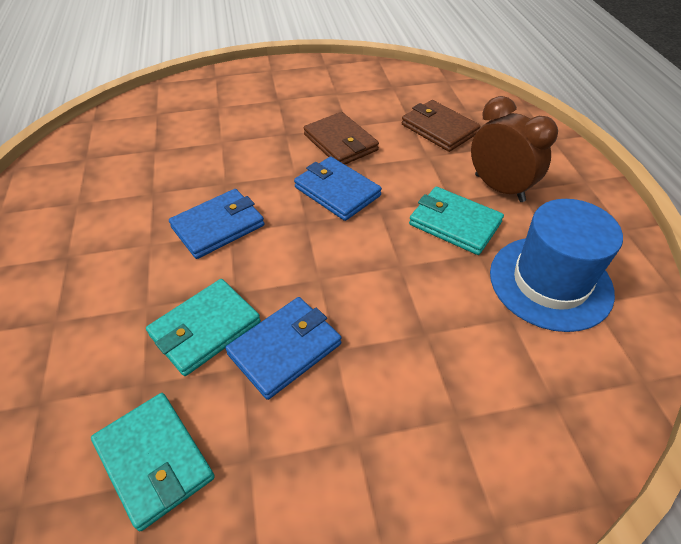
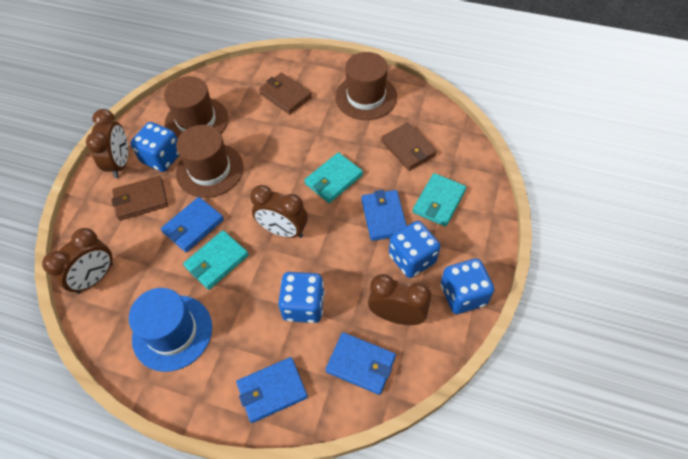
blue dice: none = 0 -> [130,122,179,172] [278,272,325,323] [389,221,440,278] [441,258,494,314] = 4
blue wallet: [169,189,264,259] [225,297,341,400] [294,157,382,221] = 3 -> [161,197,224,252] [236,357,308,423] [325,332,396,395] [361,190,407,241] = 4
brown clock: [471,96,558,202] = 1 -> [42,228,113,294] [86,109,128,178] [250,185,308,238] [368,274,431,325] = 4
brown hat: none = 0 -> [164,76,228,139] [176,125,243,198] [335,52,397,120] = 3
brown wallet: [304,112,379,164] [402,100,480,152] = 2 -> [111,176,168,220] [259,72,312,114] [381,122,437,171] = 3

